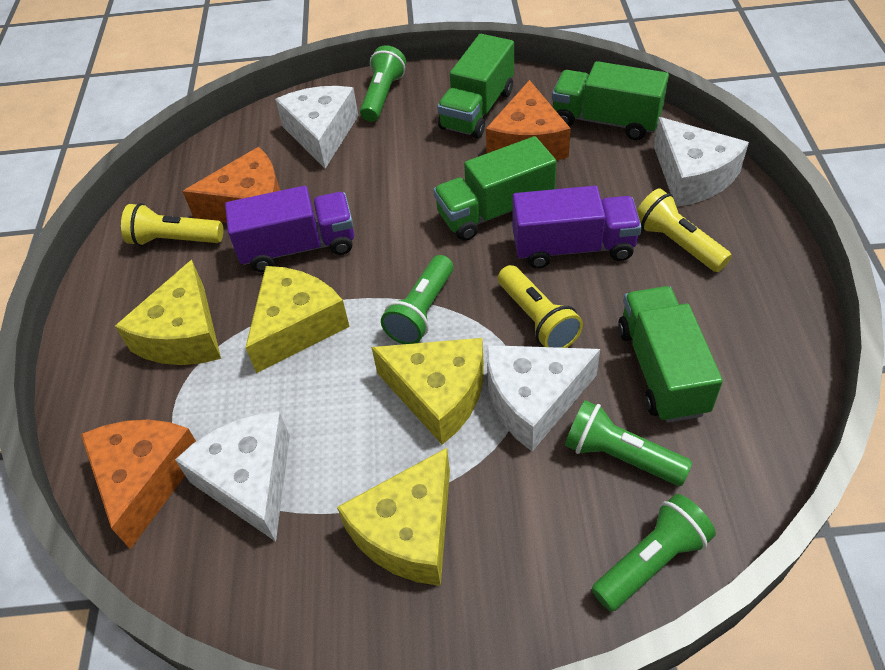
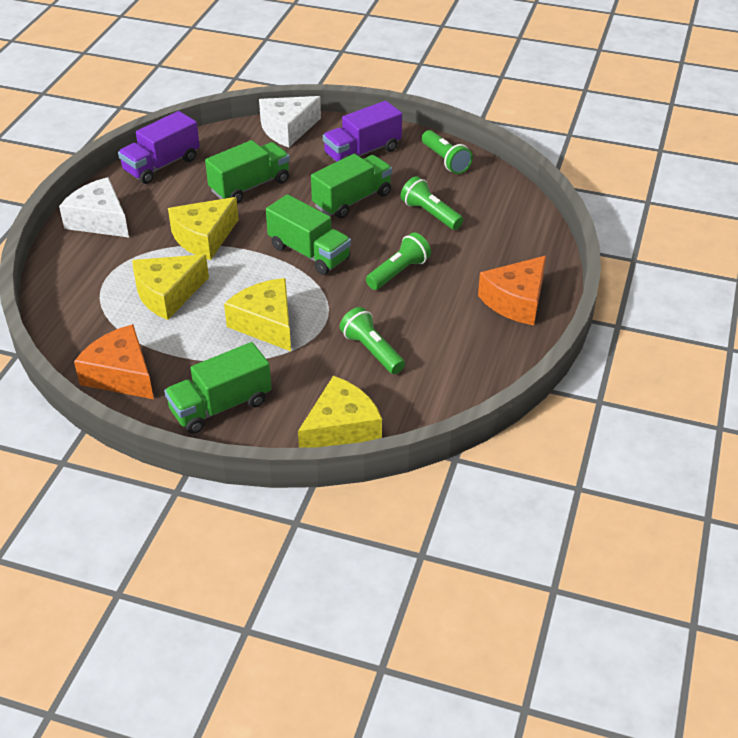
orange cheese: [81,420,196,549] [182,147,280,223] [486,80,571,161] = 3 -> [74,324,154,399] [478,256,546,325] = 2
white cheese: [175,412,290,542] [275,86,358,169] [486,345,600,452] [654,117,749,207] = 4 -> [59,177,129,237] [259,96,321,147] = 2
yellow flashlight: [121,203,223,246] [498,265,583,348] [637,188,732,272] = 3 -> none = 0

